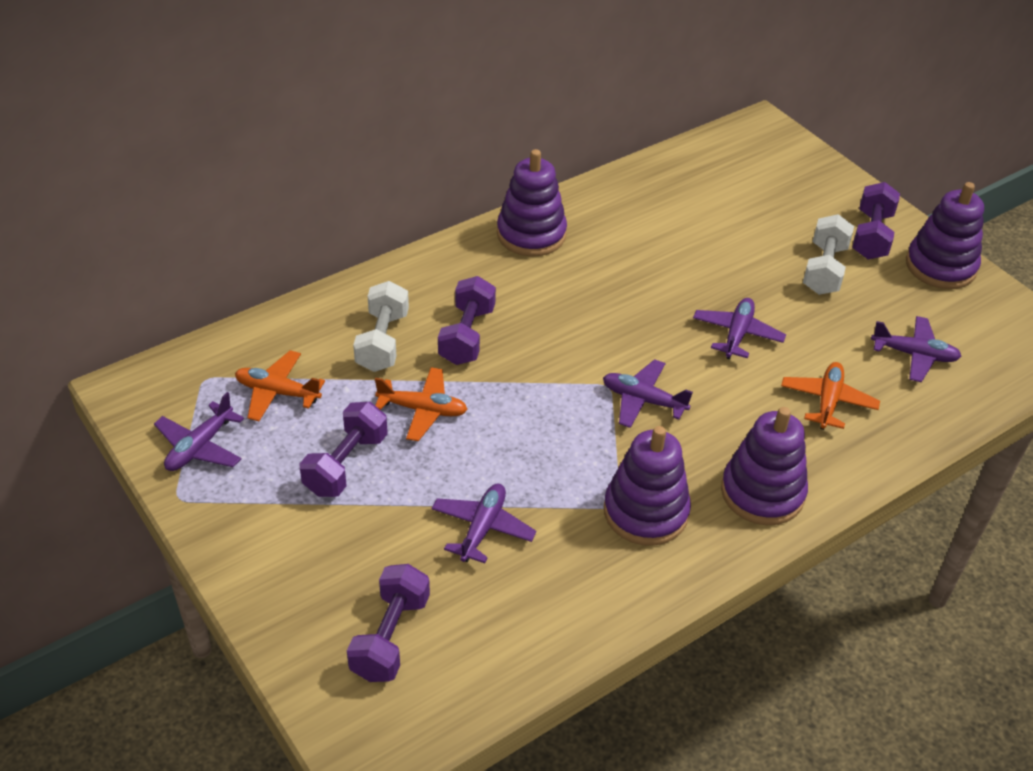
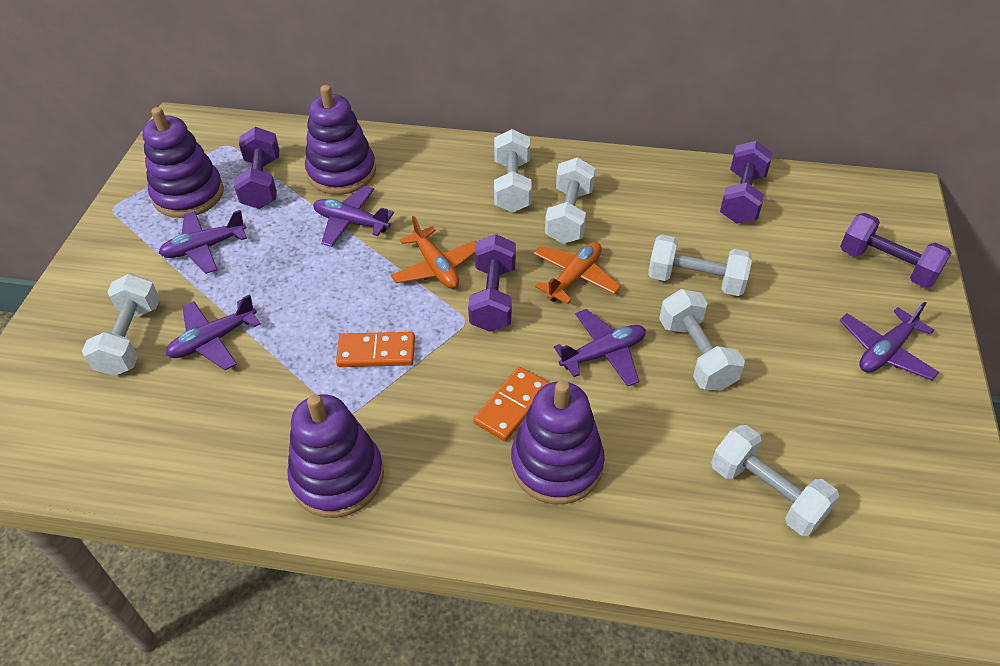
orange domino: none = 0 -> [336,332,415,367] [474,367,549,441] = 2
orange plane: [235,350,325,421] [375,367,468,441] [781,362,880,430] = 3 -> [391,216,476,289] [533,242,621,304] = 2
white dumbbell: [353,281,409,372] [803,214,854,295] = 2 -> [82,273,160,376] [494,129,532,213] [545,157,595,244] [648,235,752,296] [659,289,745,391] [711,425,839,536] = 6

